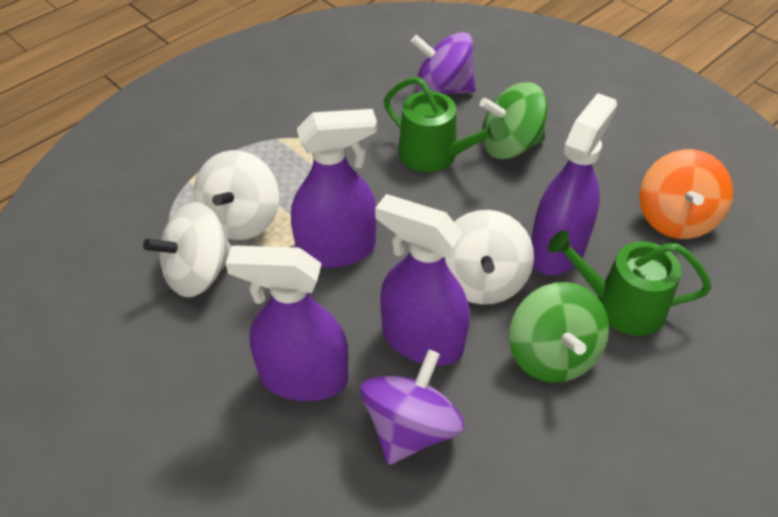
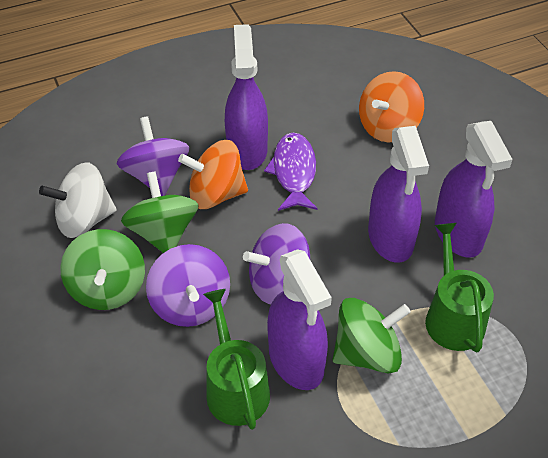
green spinning top: [480,82,547,159] [509,282,609,383] = 2 -> [60,229,145,310] [121,171,199,253] [333,298,411,374] = 3
orange spinning top: [640,149,733,239] = 1 -> [178,140,248,209] [359,71,424,142] = 2
purple fish: none = 0 -> [264,133,318,211] = 1
purple spinning top: [360,350,464,465] [411,32,476,94] = 2 -> [116,117,189,196] [146,244,230,327] [243,223,310,304] = 3
white spinning top: [143,202,231,297] [194,150,279,240] [445,210,534,305] = 3 -> [39,163,117,238] = 1

